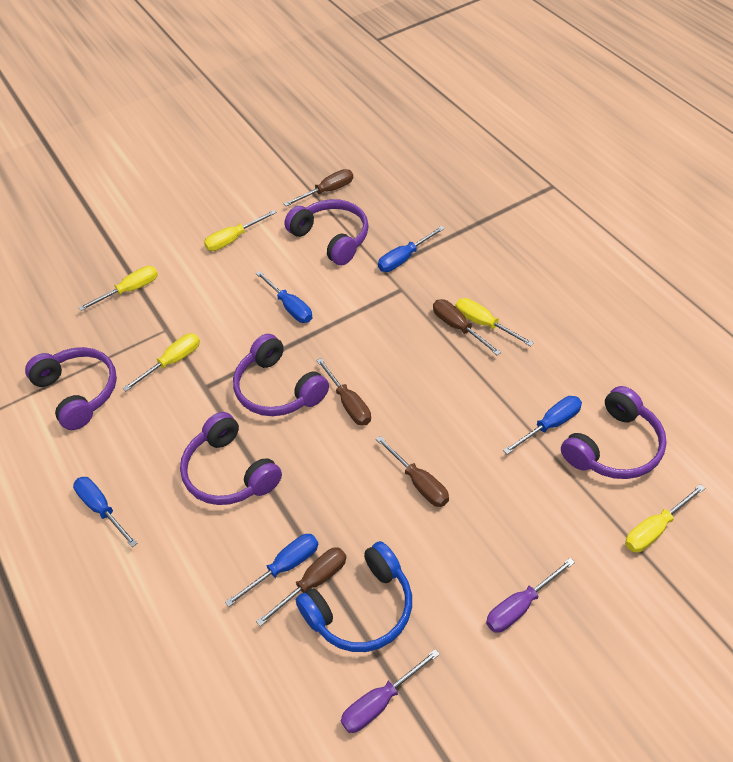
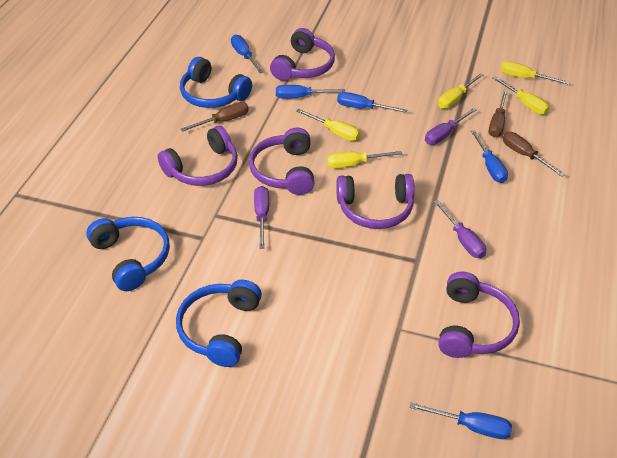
blue headphones: [295,541,412,652] = 1 -> [86,217,170,291] [176,280,262,367] [180,57,252,108] = 3
brown screwdriver: [256,547,346,626] [284,169,353,206] [316,358,371,426] [376,436,449,507] [433,299,501,355] = 5 -> [181,102,249,132] [489,90,508,138] [503,132,565,177] = 3
purple screwdriver: [341,649,440,733] [486,558,575,633] = 2 -> [254,186,269,249] [425,108,477,145] [434,200,486,258] = 3

